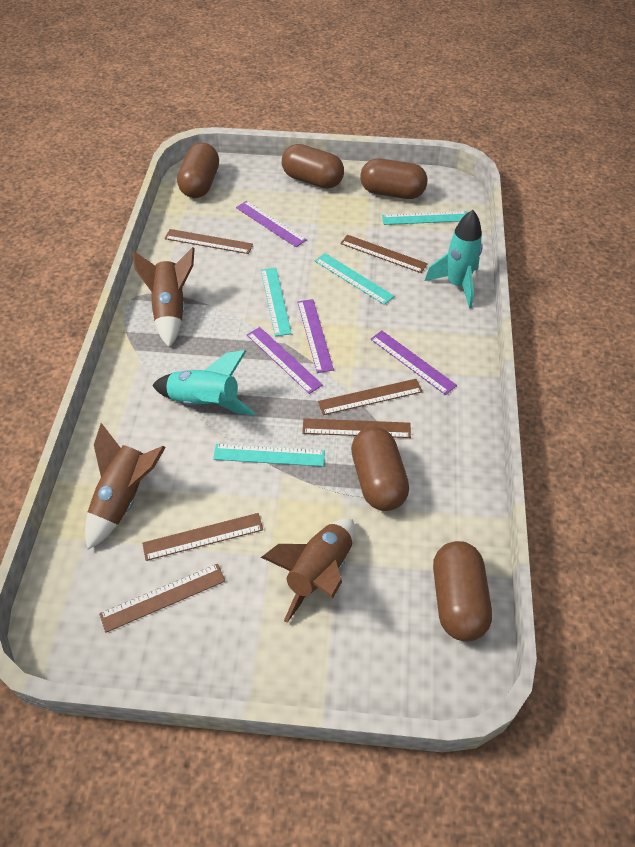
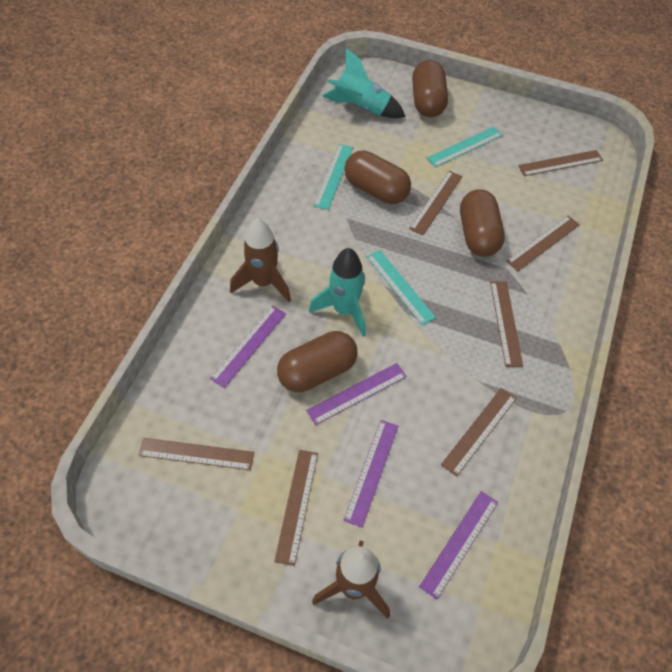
brown capsule: [177,143,219,198] [282,144,344,189] [351,427,409,511] [360,158,428,199] [433,541,492,642] = 5 -> [277,331,358,392] [344,150,411,204] [412,60,448,117] [460,189,505,257] = 4
brown rocket: [85,423,166,550] [132,247,195,347] [261,519,355,623] = 3 -> [230,218,291,302] [312,541,390,619] = 2
brown ruler: [99,564,225,633] [142,513,263,561] [164,229,253,254] [302,418,411,438] [318,379,423,415] [340,235,428,273] = 6 -> [138,438,254,470] [274,450,318,566] [409,171,463,235] [441,388,517,477] [490,281,523,367] [506,216,580,271] [518,150,603,176] = 7
turquoise ruler: [213,444,325,467] [261,268,292,336] [315,253,394,305] [382,211,467,225] = 4 -> [313,144,353,210] [366,250,436,325] [427,126,503,167] = 3

